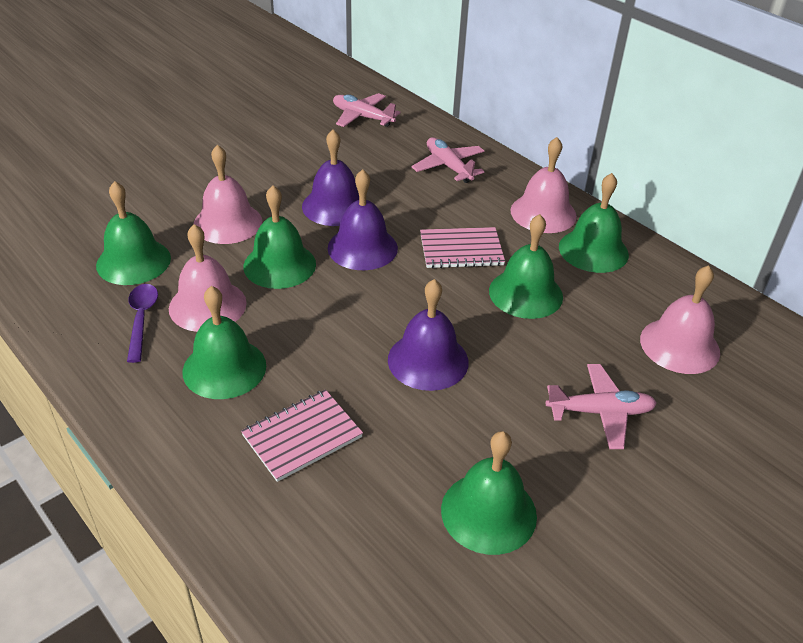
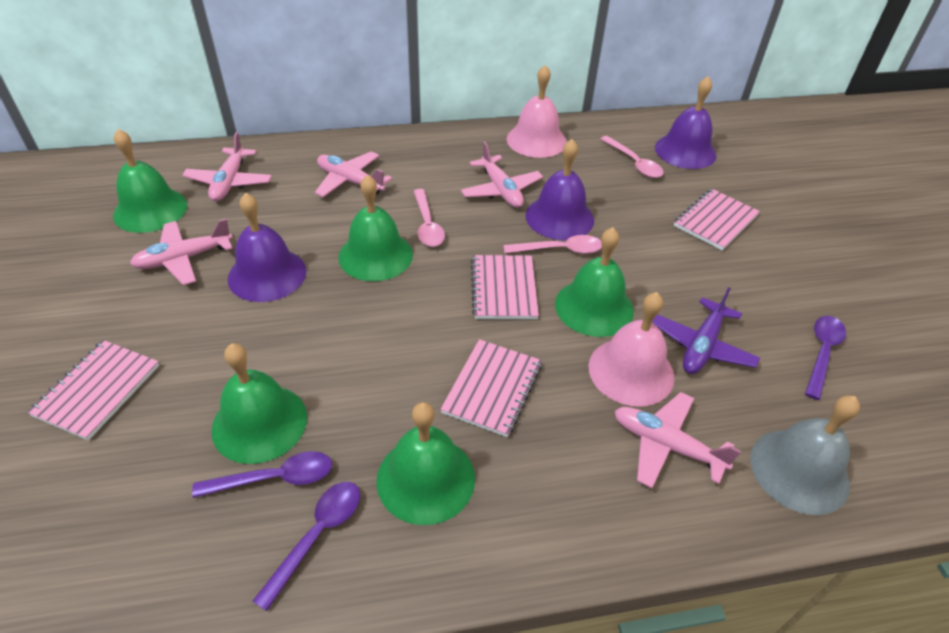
green bell: [96,181,171,285] [182,286,266,399] [243,186,316,289] [441,431,537,555] [489,214,563,319] [559,173,629,273] = 6 -> [113,129,187,233] [211,343,307,464] [338,175,413,281] [376,402,475,525] [555,227,634,337] = 5
grey bell: none = 0 -> [750,395,860,515] = 1
pink bell: [169,224,247,332] [193,145,262,244] [510,137,577,233] [640,265,720,374] = 4 -> [506,65,567,158] [588,292,675,407] = 2
pink notebook: [241,389,363,482] [420,227,505,268] = 2 -> [27,340,159,440] [440,339,542,437] [471,255,539,319] [674,188,760,250] = 4
pink plane: [333,93,401,127] [412,137,485,183] [546,364,657,449] = 3 -> [130,218,233,285] [182,132,272,201] [315,151,392,197] [461,142,543,208] [615,392,741,488] = 5
pink spoon: none = 0 -> [413,189,445,247] [503,235,602,254] [600,136,664,178] = 3
purple plane: none = 0 -> [652,287,760,374] = 1
purple spoon: [127,284,158,363] = 1 -> [192,451,332,498] [253,482,360,611] [805,316,846,400] = 3

